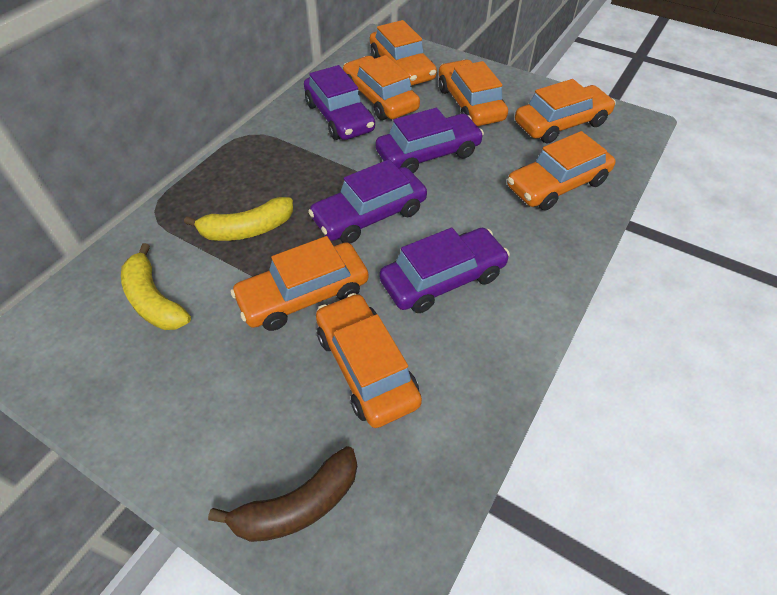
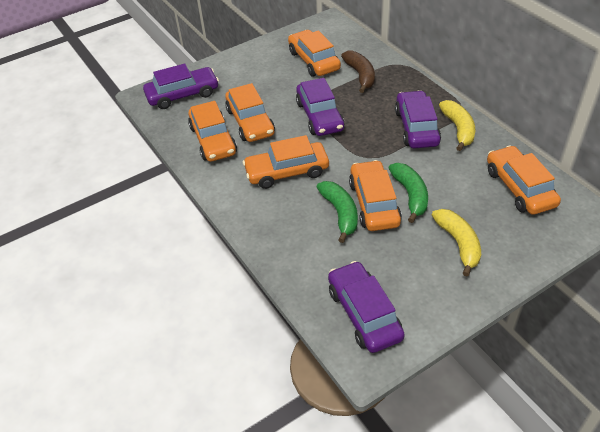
green banana: none = 0 -> [317,181,358,243] [389,163,428,223] = 2
orange car: [231,236,369,331] [316,293,422,428] [343,55,420,120] [370,20,437,86] [439,59,508,126] [507,131,615,211] [515,79,616,143] = 7 -> [188,101,237,162] [225,83,275,142] [243,135,329,189] [288,30,341,76] [349,160,402,231] [487,145,561,215] = 6

